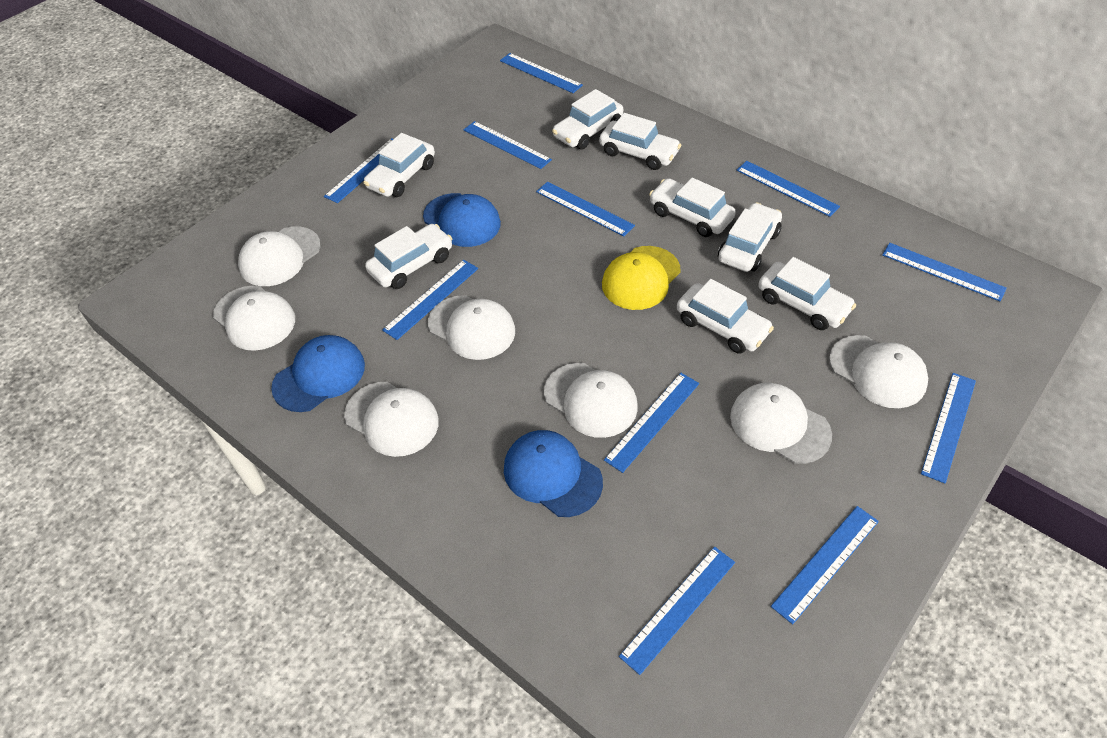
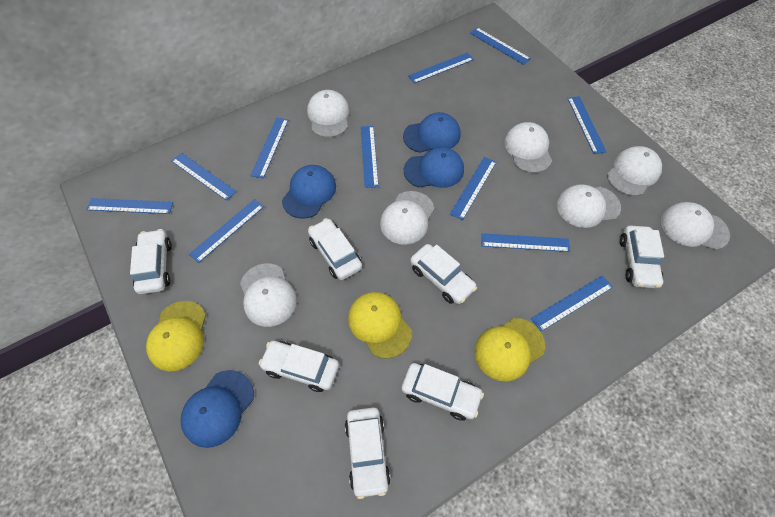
blue cap: [271,335,365,412] [423,193,501,247] [504,430,603,517] = 3 -> [180,370,254,448] [282,165,336,218] [403,112,460,153] [404,147,464,188] = 4
white car: [363,133,435,197] [365,224,452,289] [552,89,623,150] [599,113,681,170] [649,178,736,237] [677,279,774,354] [718,203,782,272] [758,257,856,330] = 8 -> [130,229,172,294] [259,341,339,392] [308,218,362,280] [345,407,391,499] [402,363,484,421] [410,244,477,304] [620,226,664,288] = 7
yellow cap: [602,246,681,310] = 1 -> [146,301,206,371] [348,292,412,359] [475,318,545,381] = 3

